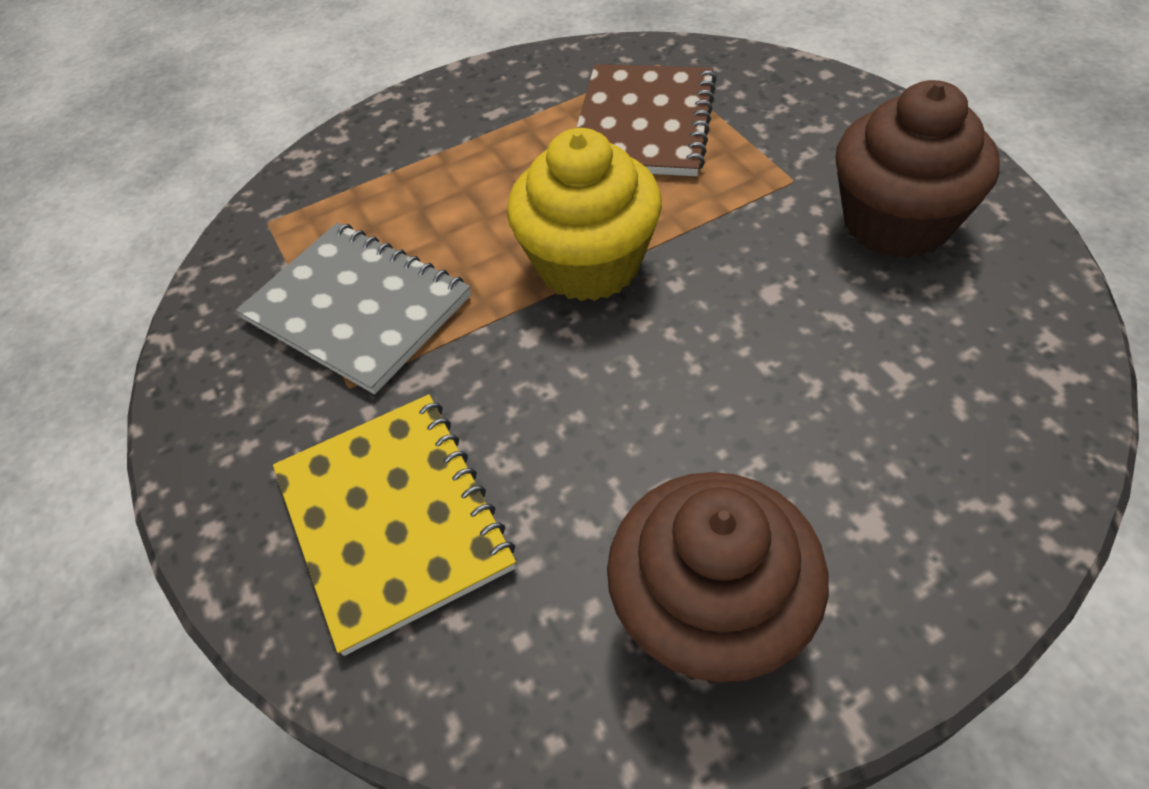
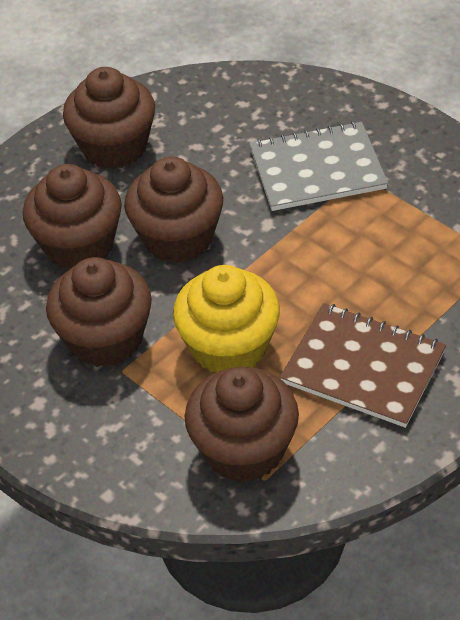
brown cupcake: [607,472,829,684] [835,80,1000,259] = 2 -> [23,164,122,270] [46,257,152,367] [63,67,155,169] [124,156,223,263] [185,367,299,482] = 5
yellow notebook: [273,394,516,656] = 1 -> none = 0

